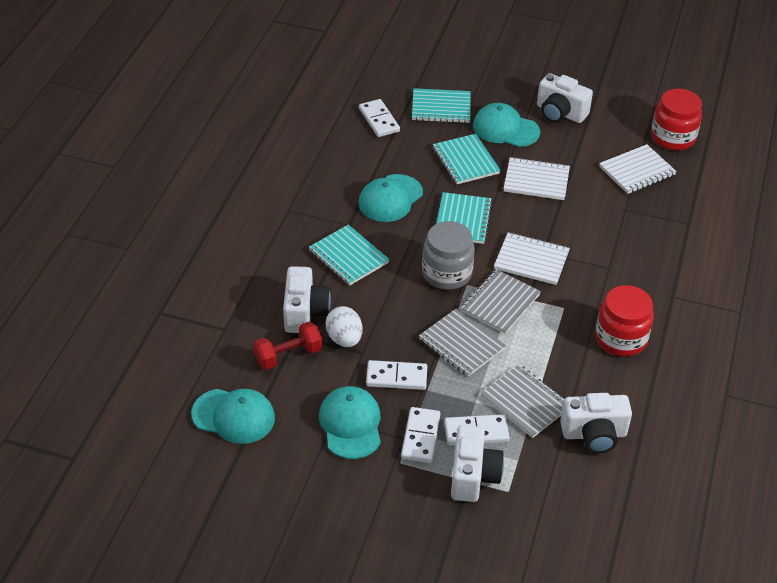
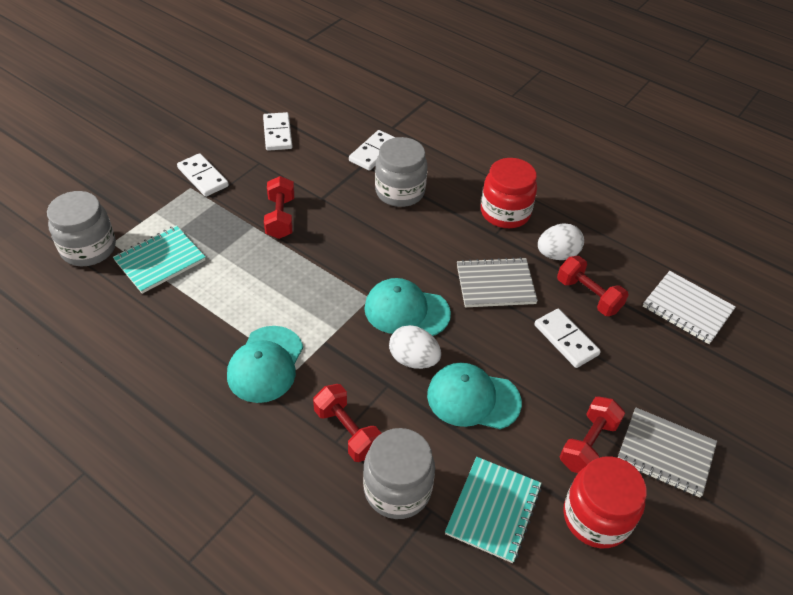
grey jar: [422,221,475,290] = 1 -> [47,191,116,266] [363,428,435,519] [375,137,427,207] = 3
grey notebook: [419,308,506,377] [461,269,541,334] [481,365,564,438] = 3 -> [457,257,538,307] [618,407,717,497] = 2
red dumbbell: [253,322,322,370] = 1 -> [264,176,295,239] [313,384,382,462] [557,256,628,316] [560,396,625,473] = 4
turquoise cap: [191,389,275,444] [319,386,381,459] [358,174,423,222] [473,103,540,147] = 4 -> [227,326,303,403] [364,278,451,336] [427,363,522,429] = 3
turquoise notebook: [309,225,390,285] [412,88,471,123] [433,134,501,184] [436,192,492,244] = 4 -> [113,225,206,294] [445,457,542,563] = 2
white camera: [283,266,331,333] [451,425,504,502] [537,73,593,123] [560,393,632,453] = 4 -> none = 0
white egg: [325,306,362,347] = 1 -> [389,325,441,369] [538,224,584,260] = 2
white notebook: [494,232,570,285] [503,157,570,200] [599,144,677,194] = 3 -> [643,271,736,344] = 1

